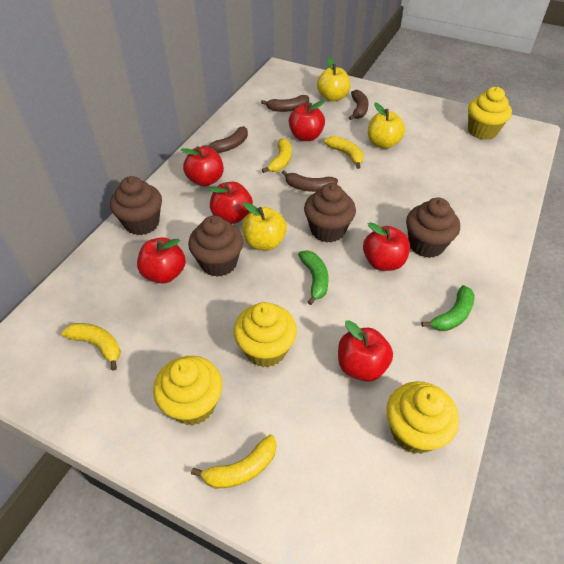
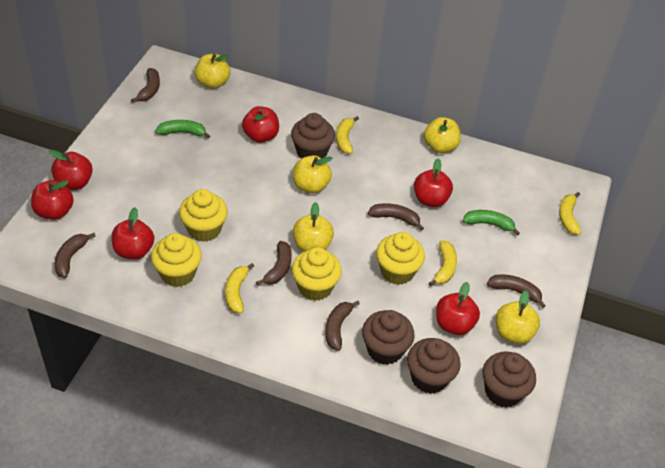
brown banana: [202,126,248,153] [261,95,309,112] [281,170,338,192] [349,90,369,120] = 4 -> [55,233,96,278] [131,68,160,103] [256,241,292,286] [325,301,360,351] [368,203,424,231] [487,274,545,308] = 6
yellow apple: [242,202,287,251] [317,57,350,102] [368,103,405,149] = 3 -> [195,54,230,89] [293,155,332,193] [293,202,334,252] [424,117,461,153] [496,290,540,344] = 5

